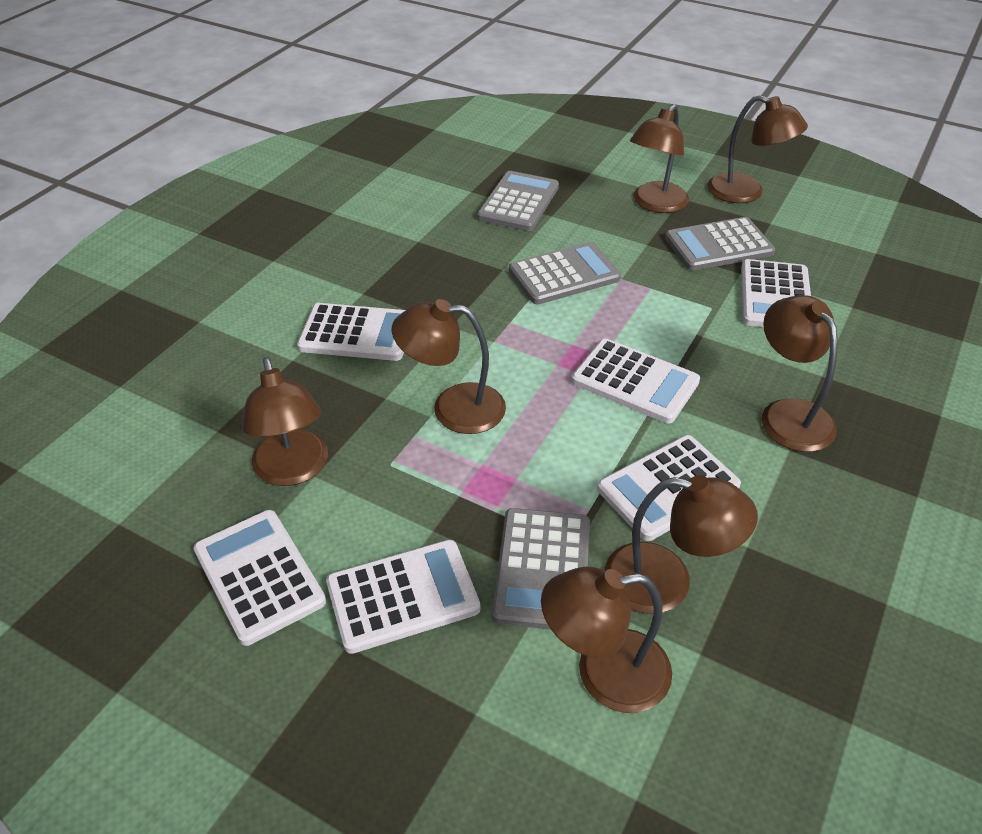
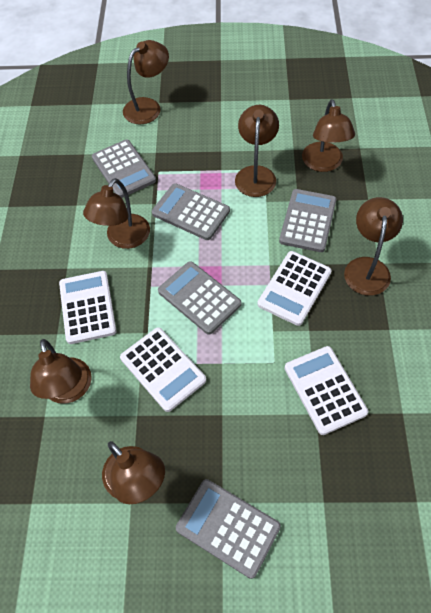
grey calculator: [477,171,559,231] [492,508,590,629] [509,242,621,305] [665,217,775,271] = 4 -> [92,140,156,198] [152,183,230,240] [158,261,241,335] [176,479,281,579] [279,189,337,252] = 5
white calculator: [193,510,326,646] [297,303,405,361] [326,540,480,654] [571,338,700,423] [597,435,741,541] [741,259,811,327] = 6 -> [59,271,117,344] [120,327,206,412] [257,251,332,326] [284,346,368,435] = 4

